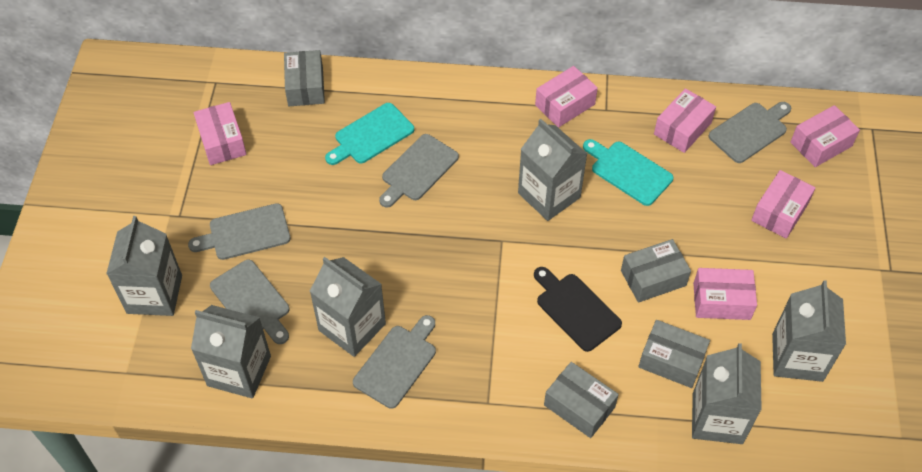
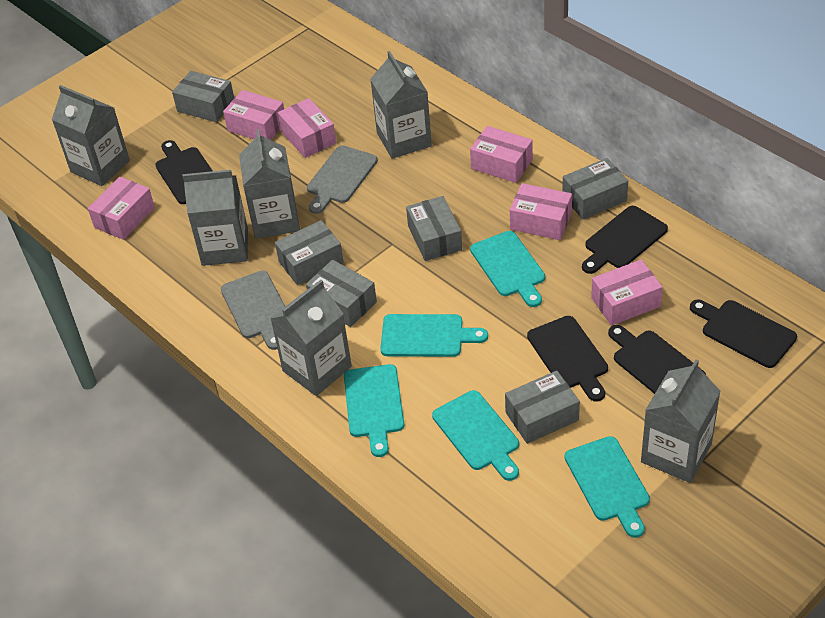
black cutting board: [534,267,622,352] = 1 -> [155,140,213,204] [527,316,608,402] [582,206,668,274] [608,325,706,394] [690,300,797,368] = 5
grey box: [284,50,325,106] [544,362,619,438] [621,239,691,303] [638,320,710,388] = 4 -> [172,71,234,122] [275,220,344,285] [306,260,377,327] [406,196,462,261] [505,371,580,444] [562,158,628,220] = 6
grey cutting board: [188,203,291,260] [210,260,289,344] [353,315,436,409] [379,134,459,208] [709,102,791,163] = 5 -> [221,271,285,350] [307,146,378,214] = 2
turquoise cutting board: [325,103,414,165] [583,139,674,206] = 2 -> [344,364,404,457] [380,314,488,357] [432,390,519,481] [470,231,545,307] [565,436,650,538] = 5

